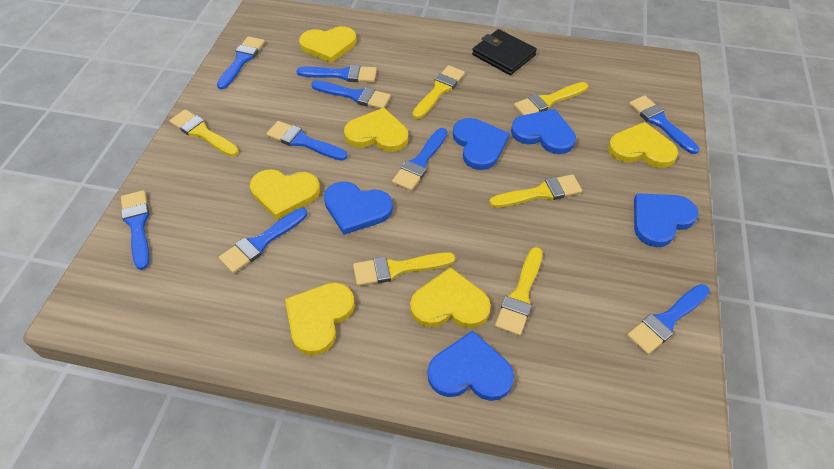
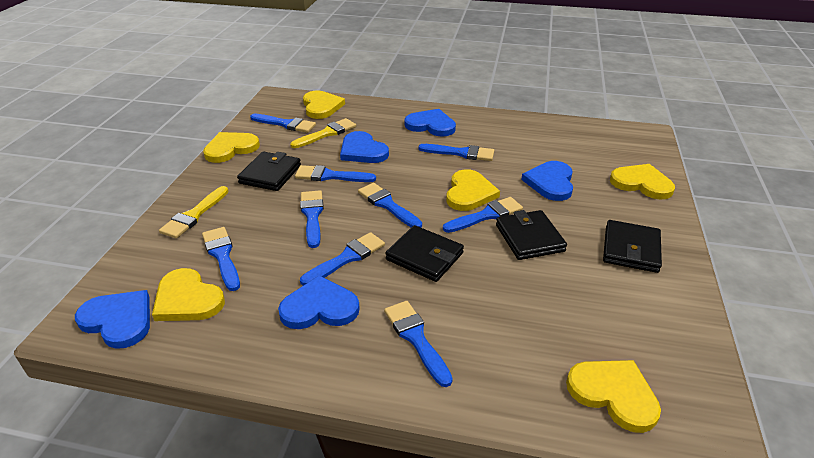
black wallet: [472,29,537,75] = 1 -> [237,151,301,191] [386,225,464,282] [496,210,567,260] [603,220,662,273] = 4
yellow brush: [169,109,239,156] [353,252,455,286] [412,65,465,119] [489,174,582,208] [495,247,543,336] [514,82,588,115] = 6 -> [159,186,229,238] [290,118,356,148] = 2

